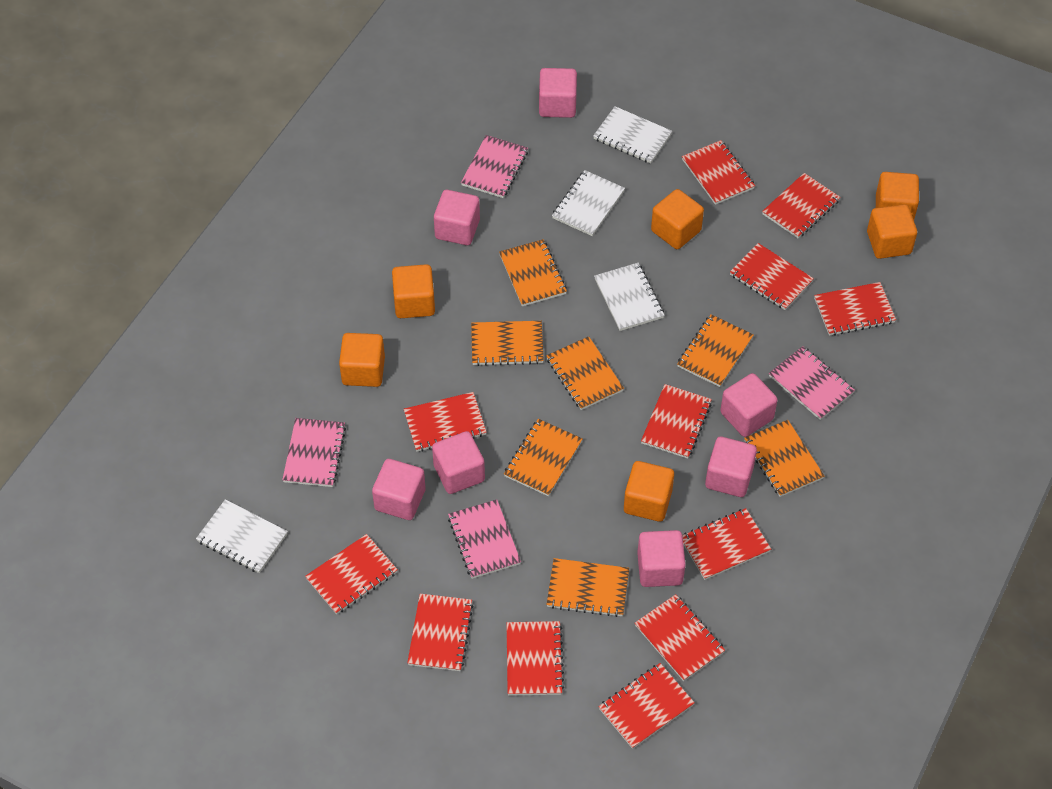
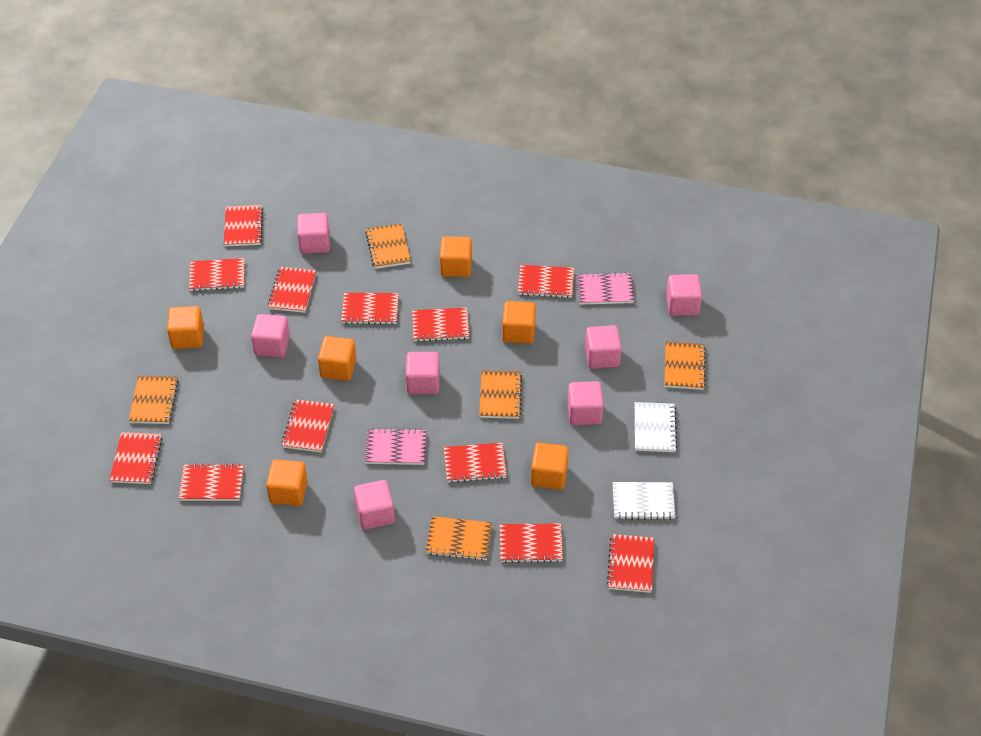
orange notebook: [471,321,544,366] [499,239,567,306] [504,419,583,496] [546,336,624,410] [546,558,629,617] [677,314,754,387] [744,420,824,497] = 7 -> [129,376,179,424] [366,224,411,269] [425,516,492,561] [479,370,522,419] [665,341,706,390] = 5
pink notebook: [282,418,346,487] [448,499,521,579] [461,135,528,198] [769,346,855,420] = 4 -> [365,428,426,465] [577,272,634,305] = 2
white notebook: [196,499,288,573] [552,170,625,236] [593,106,672,164] [594,263,664,331] = 4 -> [612,482,676,520] [635,402,677,452] = 2

